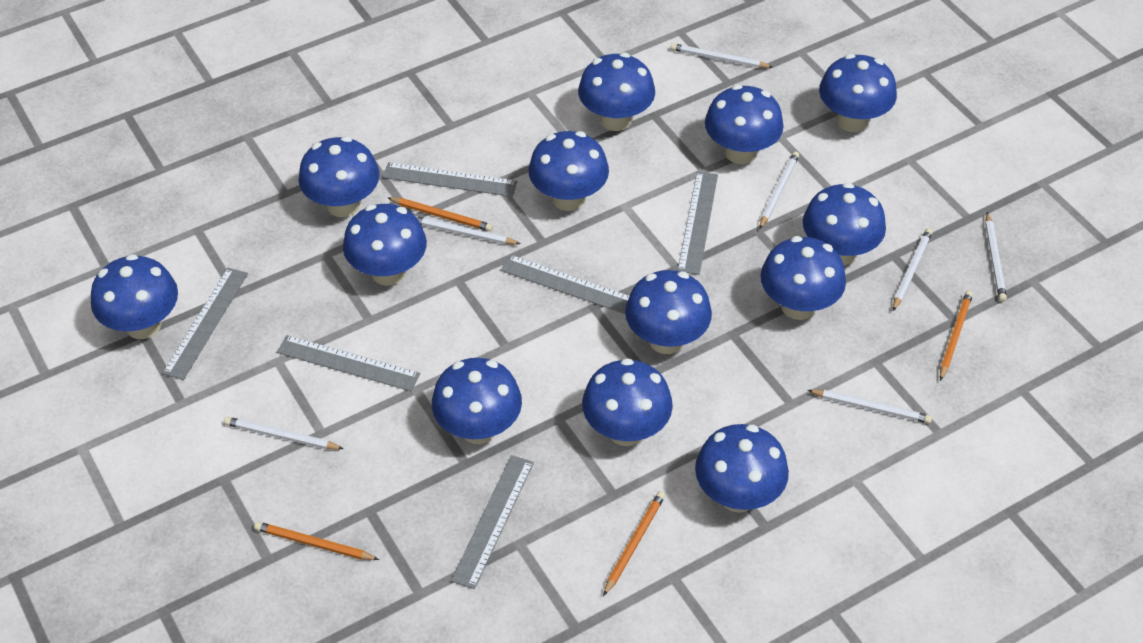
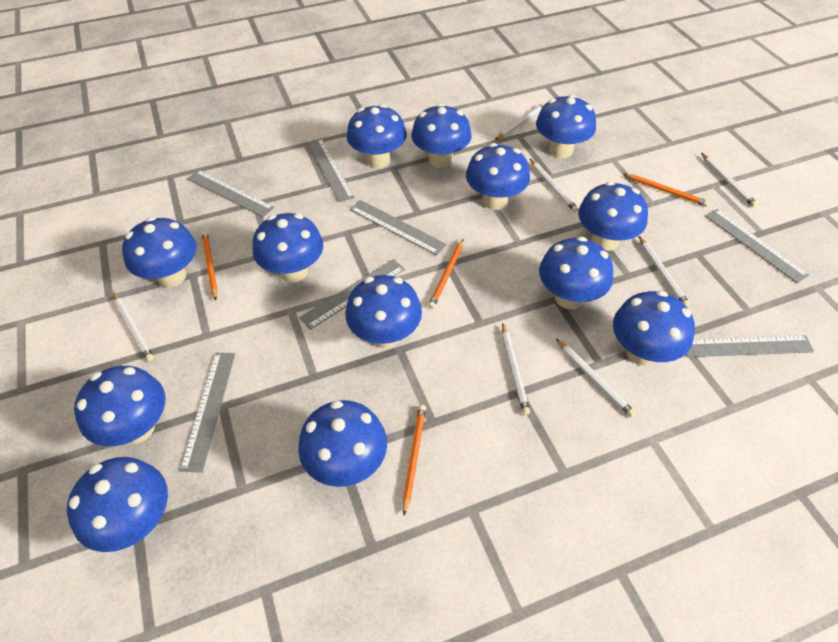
grey ruler: [162,268,248,380] [277,335,420,391] [383,162,518,197] [451,455,534,589] [501,255,629,314] [677,172,718,275] = 6 -> [180,353,235,473] [187,170,275,217] [299,259,405,330] [307,138,355,202] [350,200,447,255] [686,335,814,357] [705,209,809,284] = 7

